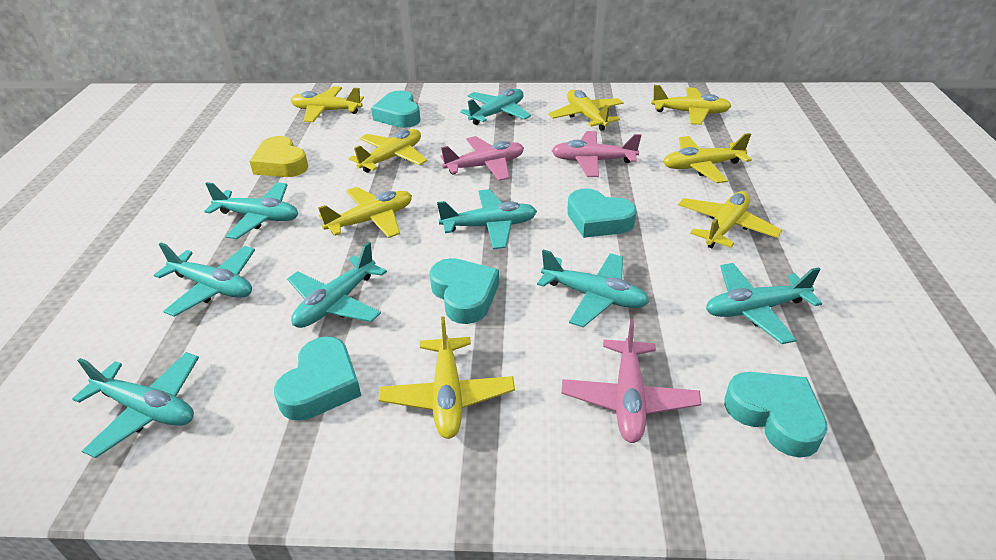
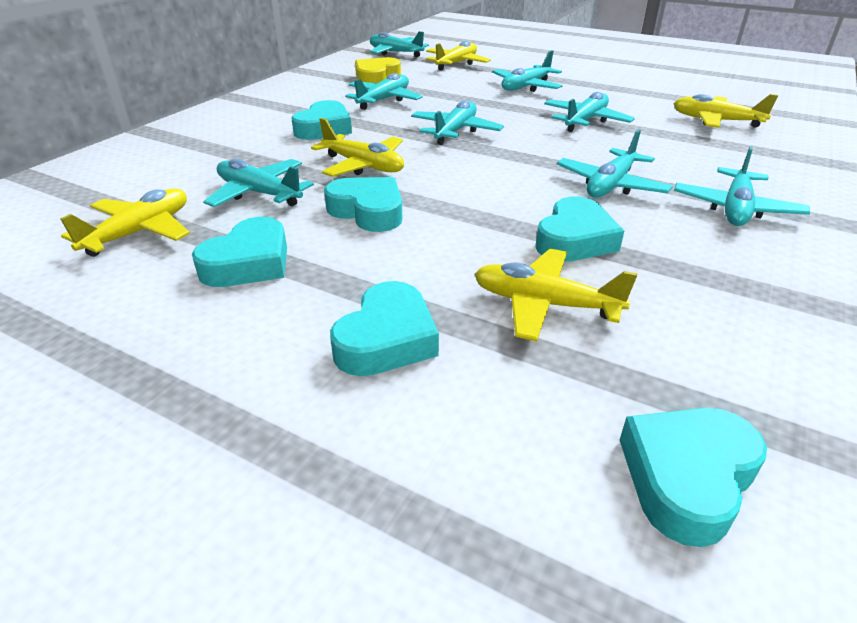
pink plane: [441,136,524,181] [552,131,641,177] [561,319,702,443] = 3 -> none = 0
turquoise heart: [274,337,361,421] [371,90,420,128] [429,258,499,324] [567,188,637,238] [724,372,828,458] = 5 -> [192,217,287,287] [292,100,352,140] [324,177,402,232] [330,281,439,376] [535,196,624,262] [620,408,767,547] = 6
yellow plane: [291,86,364,122] [318,187,412,238] [349,129,427,173] [378,316,515,439] [548,90,623,131] [651,85,731,125] [663,133,752,183] [678,191,782,248] = 8 -> [60,188,190,257] [311,118,404,177] [426,41,491,71] [474,249,638,342] [673,94,778,128] = 5

